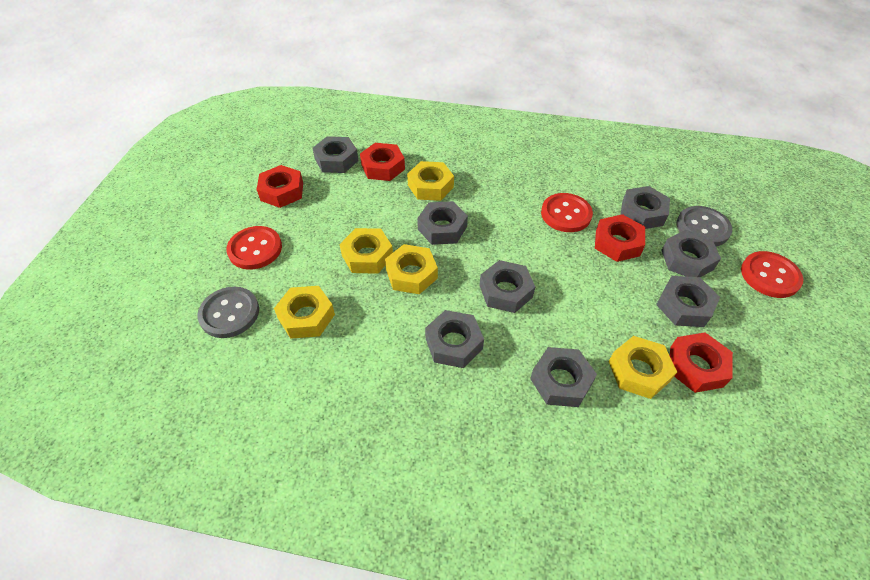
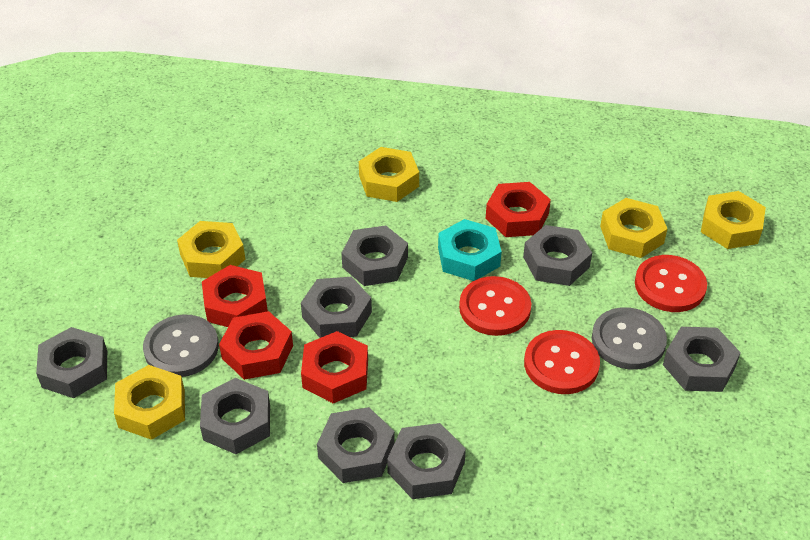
turquoise nut: none = 0 -> [438,219,502,281] = 1

